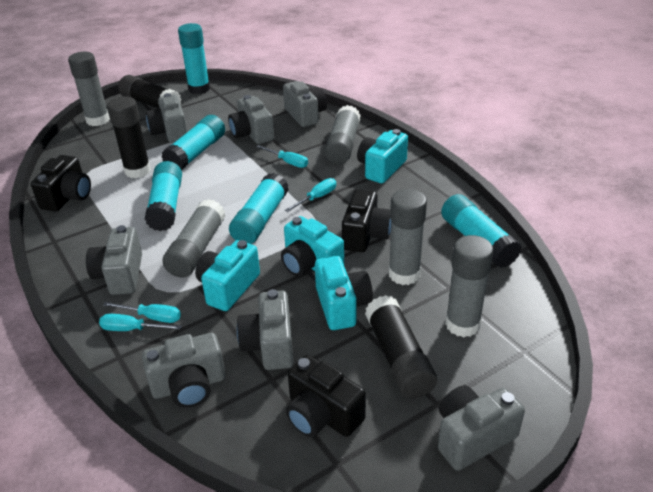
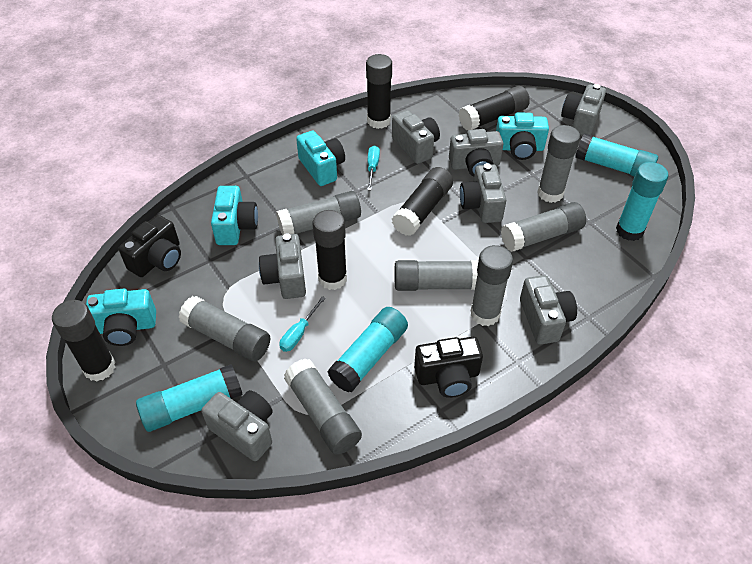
black camera: [31,155,91,212] [286,355,366,437] [342,189,391,252] = 3 -> [119,215,181,277] [414,337,483,398] = 2
black glue stick: [107,97,151,178] [118,75,181,109] [365,295,437,398] = 3 -> [52,300,116,381] [312,210,347,290] [366,54,392,129] [392,167,453,236] [458,86,530,130] = 5
grey glue stick: [68,52,110,126] [162,199,226,278] [324,105,361,164] [389,189,427,285] [445,235,494,337] = 5 -> [178,296,270,362] [276,191,361,235] [284,358,362,455] [395,260,479,291] [471,245,513,326] [501,202,586,252] [537,125,580,203] = 7
turquoise glue stick: [145,161,182,231] [161,115,225,170] [178,23,210,94] [229,173,289,244] [441,194,522,268] = 5 -> [136,364,243,432] [327,307,408,393] [575,133,658,177] [616,162,668,241] = 4
turquoise screwdriver: [99,314,182,331] [103,302,181,323] [256,145,308,168] [285,178,336,212] = 4 -> [280,296,326,352] [367,146,380,190] = 2

